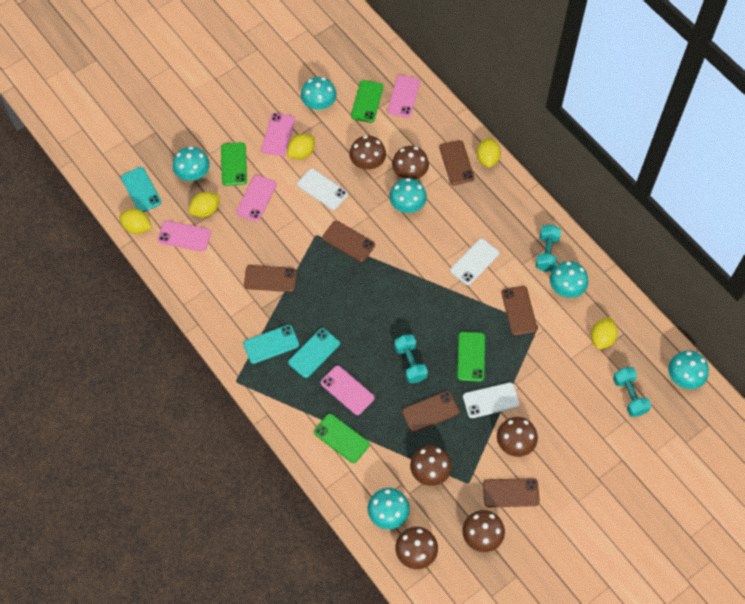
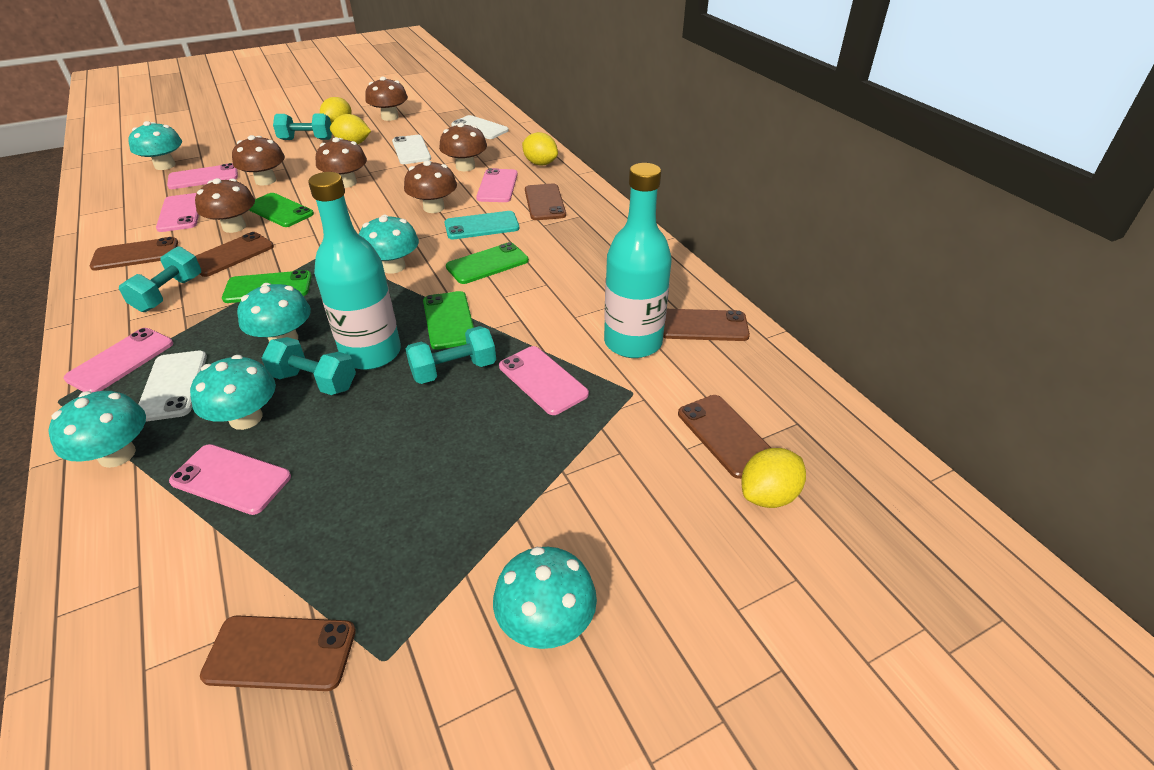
pink phone: [158,221,211,252] [236,175,277,222] [261,113,295,156] [321,366,374,415] [388,75,420,118] = 5 -> [63,328,173,392] [156,193,199,232] [167,163,238,189] [169,444,291,515] [476,168,518,202] [499,346,589,415] = 6
turquoise bottle: none = 0 -> [308,172,401,370] [604,163,672,358] = 2
turquoise dumbbell: [394,334,428,383] [535,225,561,272] [613,367,651,417] = 3 -> [119,246,201,312] [262,337,356,395] [273,113,332,140] [405,326,496,384] = 4
turquoise phone: [121,167,162,212] [243,325,299,364] [288,328,340,378] = 3 -> [445,211,519,239] = 1
yellow lemon: [119,209,152,234] [189,192,220,217] [287,134,315,160] [477,137,501,168] [591,317,618,349] = 5 -> [320,97,352,124] [330,114,371,144] [522,132,558,165] [741,448,806,508] = 4

